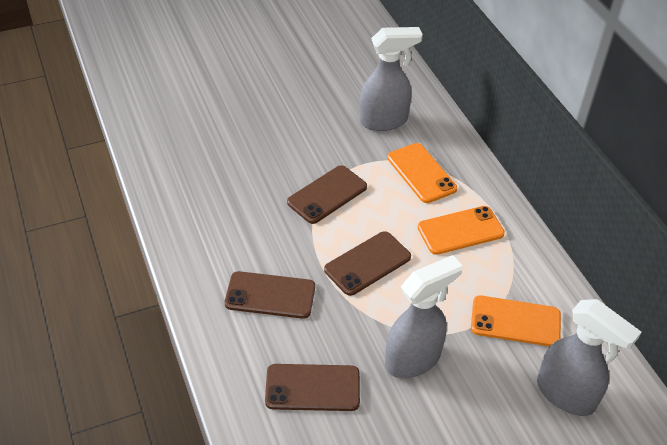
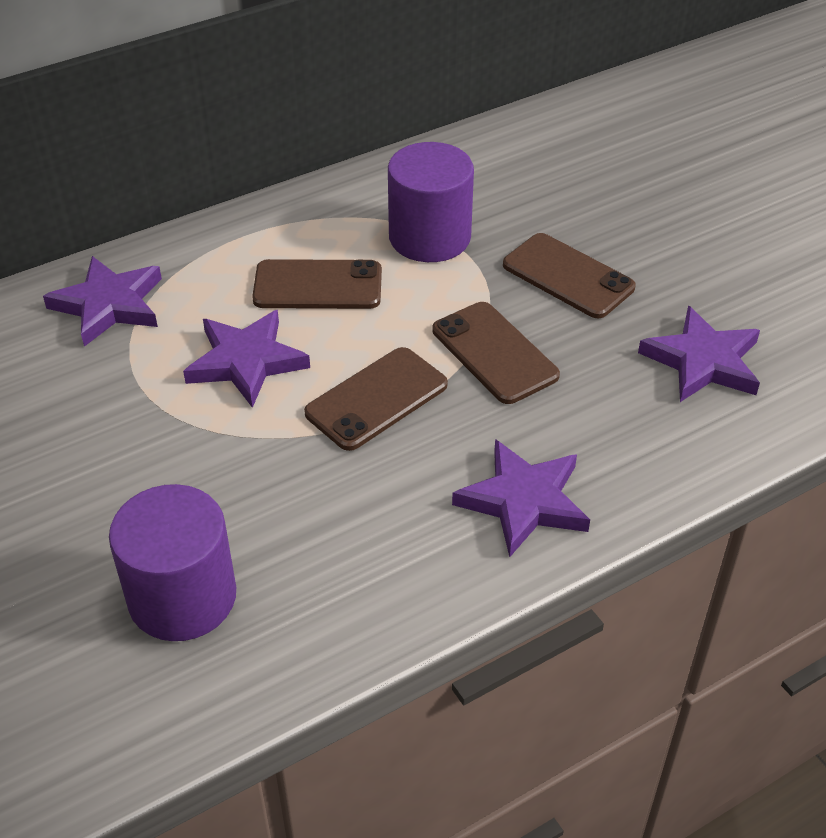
grey spray bottle: [360,27,423,131] [385,255,463,378] [537,299,641,416] = 3 -> none = 0
orange phone: [387,143,457,203] [418,206,505,255] [471,295,561,346] = 3 -> none = 0
purple cylinder: none = 0 -> [109,484,236,641] [388,142,474,262] = 2
purple star: none = 0 -> [43,256,162,347] [183,310,310,408] [452,439,590,557] [638,306,760,402] = 4

